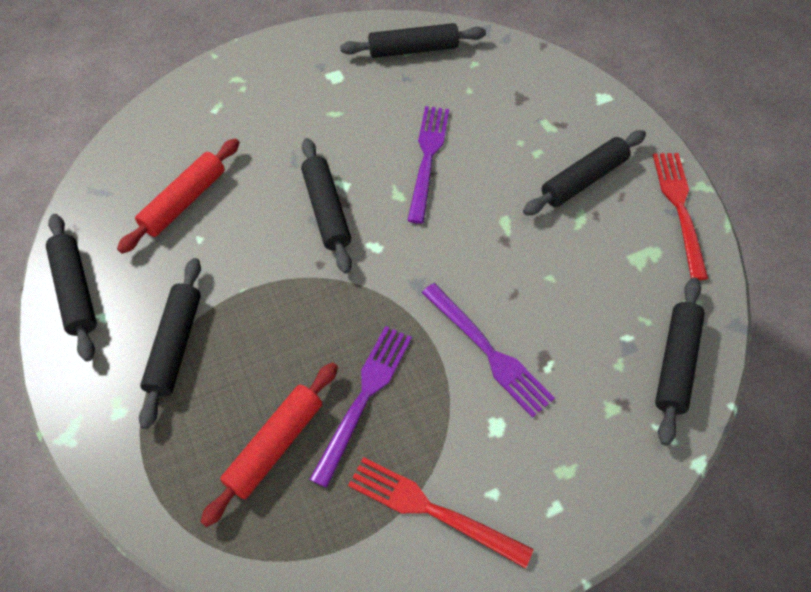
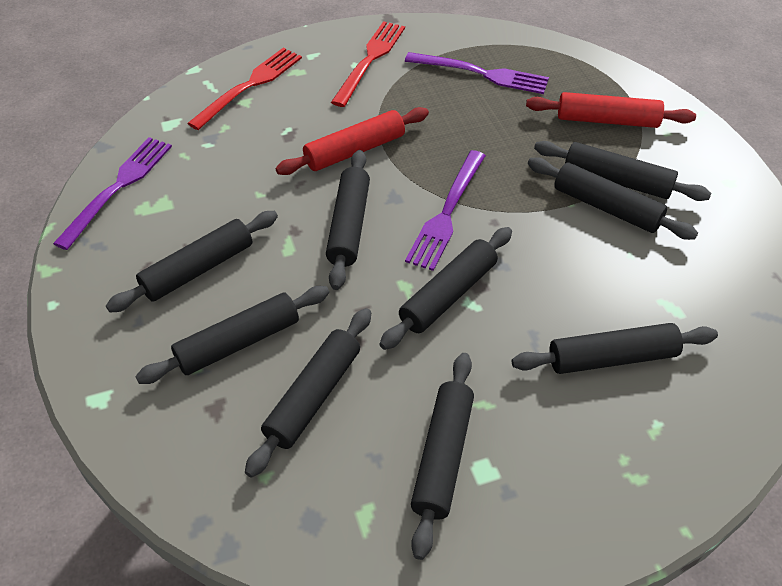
black rolling pin: [46,214,97,361] [139,258,201,429] [301,138,352,274] [340,23,486,58] [523,130,646,216] [655,277,705,446] = 6 -> [106,211,278,313] [135,286,329,384] [245,308,371,478] [326,150,370,290] [379,227,512,350] [411,353,474,560] [512,323,718,374] [528,157,698,240] [534,141,711,201] = 9

